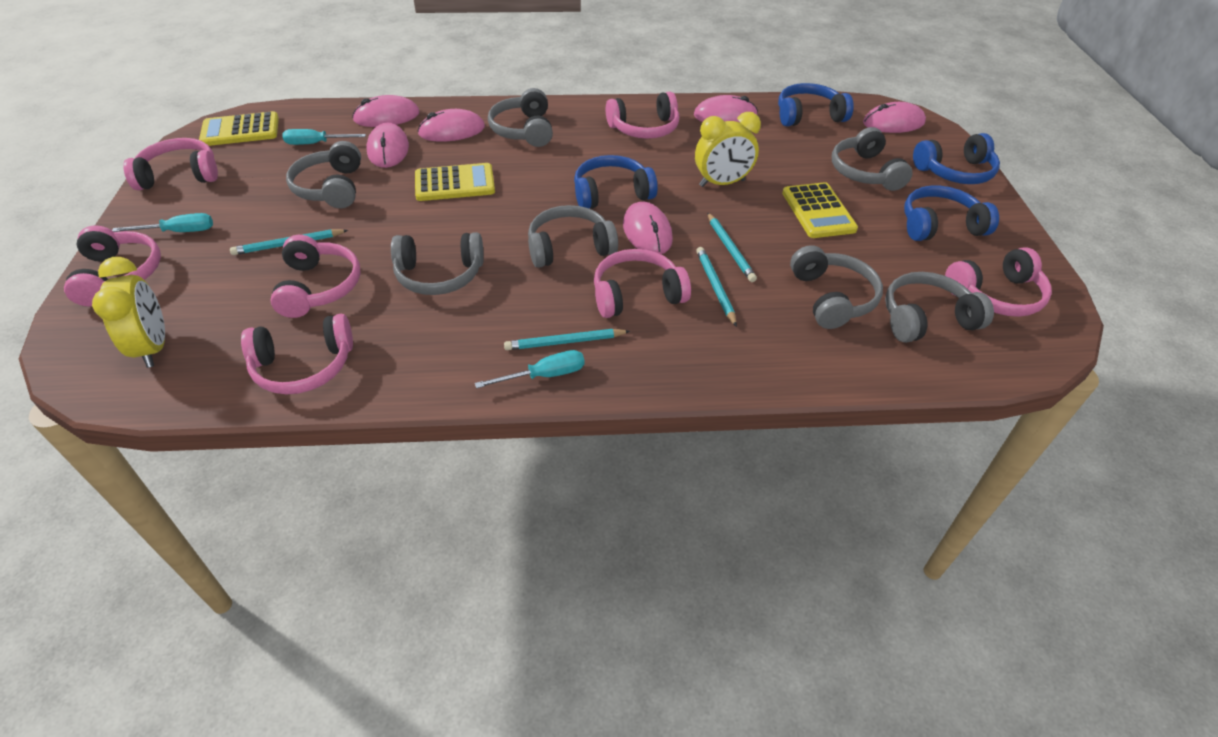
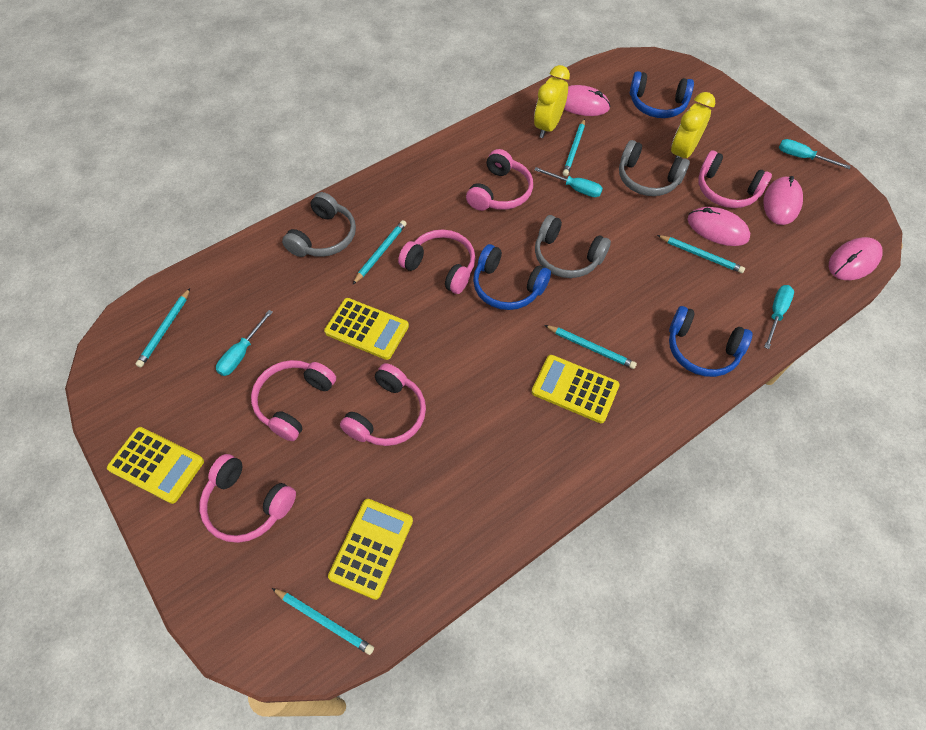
blue headphones: [574,155,658,209] [778,83,854,127] [904,186,999,241] [913,133,1000,184] = 4 -> [473,244,551,310] [630,71,694,118] [669,306,753,377] = 3
grey headphones: [286,141,361,208] [391,232,484,295] [488,88,553,147] [528,205,618,268] [790,245,883,329] [832,127,912,191] [885,272,994,343] = 7 -> [282,192,356,257] [535,215,611,278] [619,140,690,196] = 3
pink headphones: [64,225,161,307] [123,138,218,190] [241,314,353,394] [270,235,361,318] [594,249,691,318] [606,92,679,139] [945,247,1052,317] = 7 -> [199,454,296,543] [251,360,336,441] [340,363,426,446] [398,229,475,294] [466,149,533,211] [698,150,772,208] = 6
pink mouse: [352,95,419,127] [367,123,409,168] [417,109,485,142] [623,202,673,254] [694,95,758,122] [863,102,926,133] = 6 -> [564,85,611,116] [687,207,750,246] [763,176,803,225] [829,237,883,280] = 4
turquoise pencil: [230,229,348,255] [504,329,630,350] [696,247,737,327] [707,212,757,282] = 4 -> [135,288,190,368] [272,588,374,655] [353,220,407,284] [545,325,637,369] [563,118,585,176] [657,235,745,273] = 6
turquoise screwdriver: [112,213,213,232] [282,129,366,145] [475,350,585,389] = 3 -> [216,310,273,376] [534,167,603,197] [764,285,794,349] [779,139,851,169] = 4
yellow calculator: [199,111,279,146] [415,163,495,201] [782,182,858,238] = 3 -> [107,427,204,504] [324,298,409,360] [328,499,413,600] [532,355,620,423] = 4

